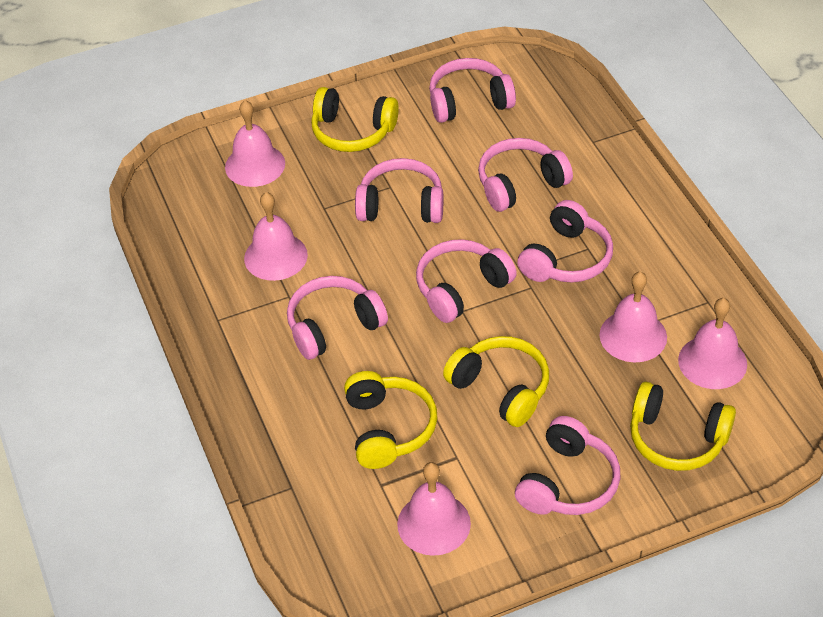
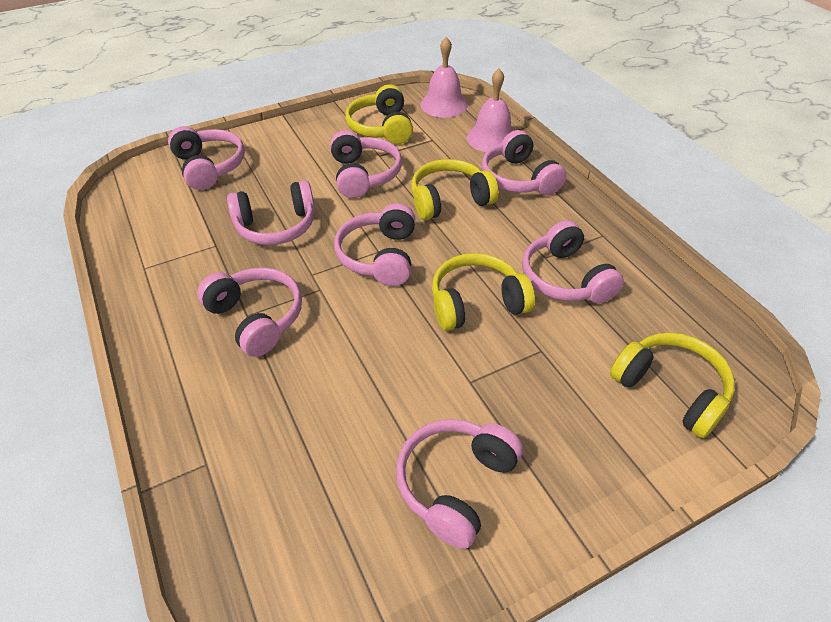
pink bell: [225,100,285,187] [244,192,308,281] [397,462,471,556] [599,272,667,362] [678,298,747,389] = 5 -> [420,37,468,118] [467,69,513,152] = 2
pink headphones: [287,276,388,360] [355,158,443,223] [416,239,517,323] [429,58,516,123] [478,138,573,212] [515,416,620,515] [517,200,613,283] = 7 -> [168,126,245,190] [197,267,302,357] [227,180,315,245] [330,130,402,198] [334,203,415,286] [396,419,523,549] [481,130,566,195] [522,220,624,304] = 8

